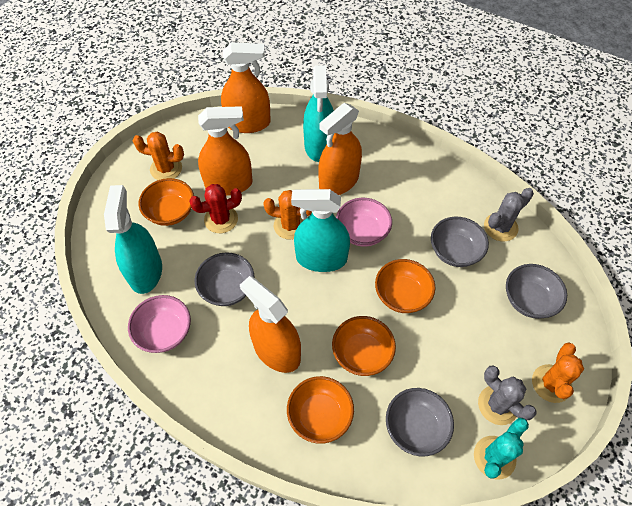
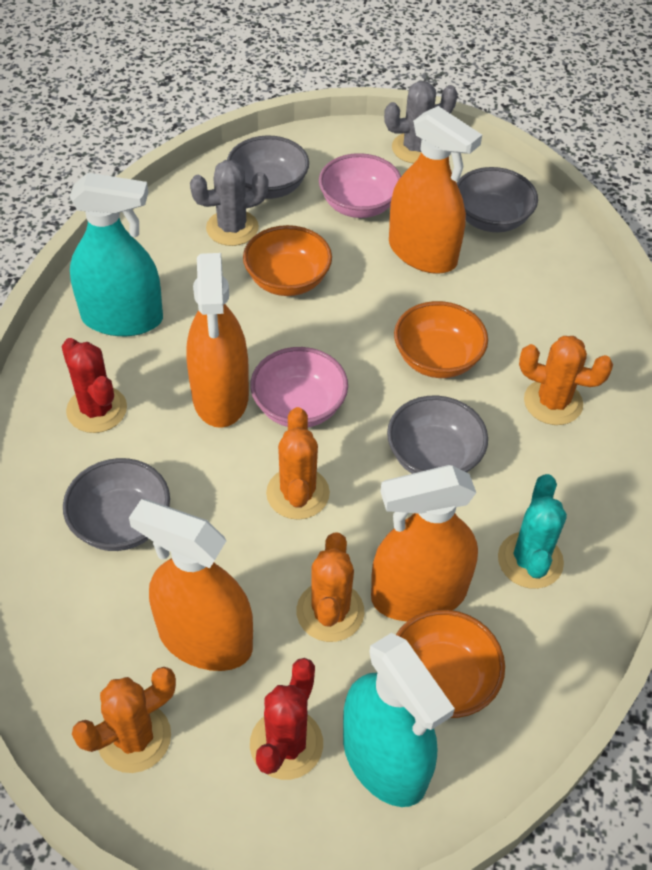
orange bowl: [139,178,194,226] [287,376,354,444] [332,316,396,376] [375,259,436,313] = 4 -> [243,225,332,296] [394,301,488,378] [396,610,505,718] = 3
orange cactus: [133,132,184,180] [263,190,312,240] [532,342,584,403] = 3 -> [72,667,176,773] [266,407,330,520] [296,532,364,642] [519,336,613,425] = 4
red cactus: [189,184,242,233] = 1 -> [62,338,127,433] [250,658,323,780] = 2
turquoise spray bottle: [104,185,162,294] [291,189,350,272] [303,65,334,162] = 3 -> [70,173,163,336] [343,633,455,807] = 2

